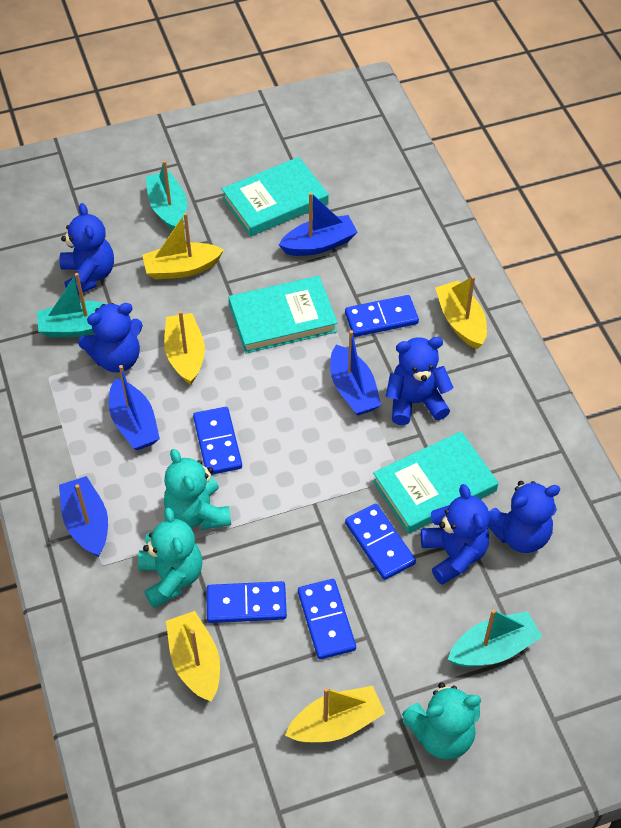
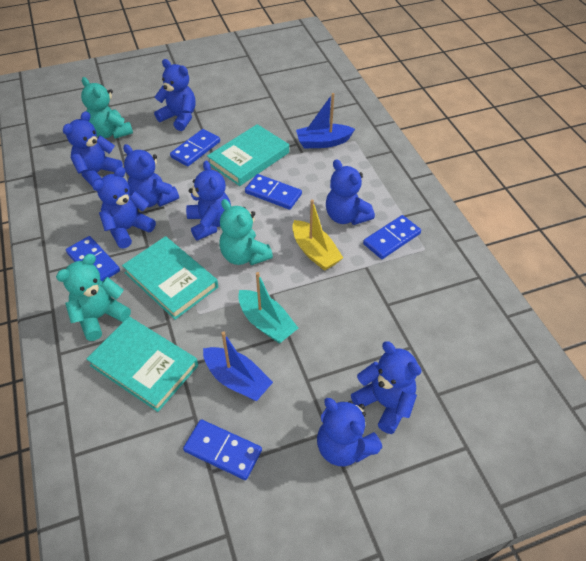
blue boat: [59,476,108,557] [109,365,160,450] [279,192,358,256] [330,330,381,416] = 4 -> [203,332,273,401] [296,93,355,148] = 2
blue teddy bear: [60,203,114,295] [78,303,143,372] [386,337,454,425] [421,484,489,585] [488,481,560,553] = 5 -> [63,111,123,186] [92,167,156,248] [123,144,179,207] [154,59,196,131] [186,161,231,241] [317,398,382,467] [326,159,375,225] [351,341,422,434] = 8
turquoise boat: [37,273,106,338] [146,160,187,231] [448,609,542,667] = 3 -> [238,272,298,344] = 1
yellow boat: [142,213,224,280] [164,311,205,385] [166,611,220,702] [285,686,385,743] [435,276,487,349] = 5 -> [292,199,343,271] = 1

